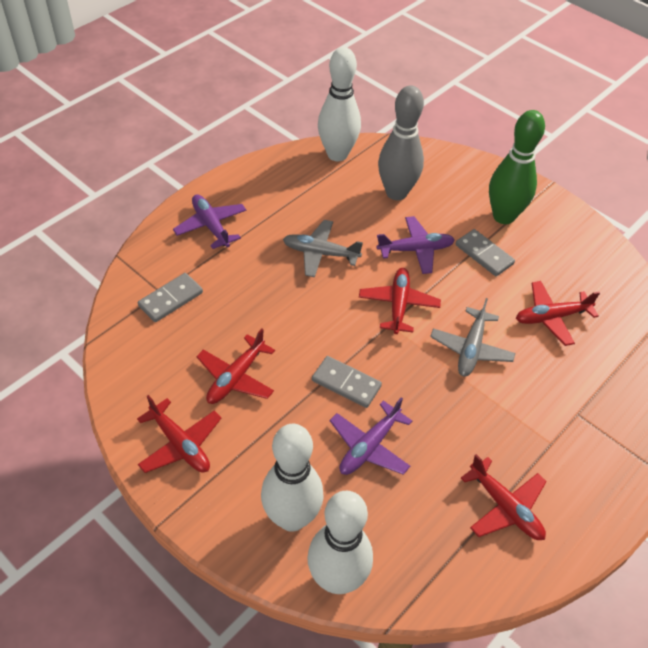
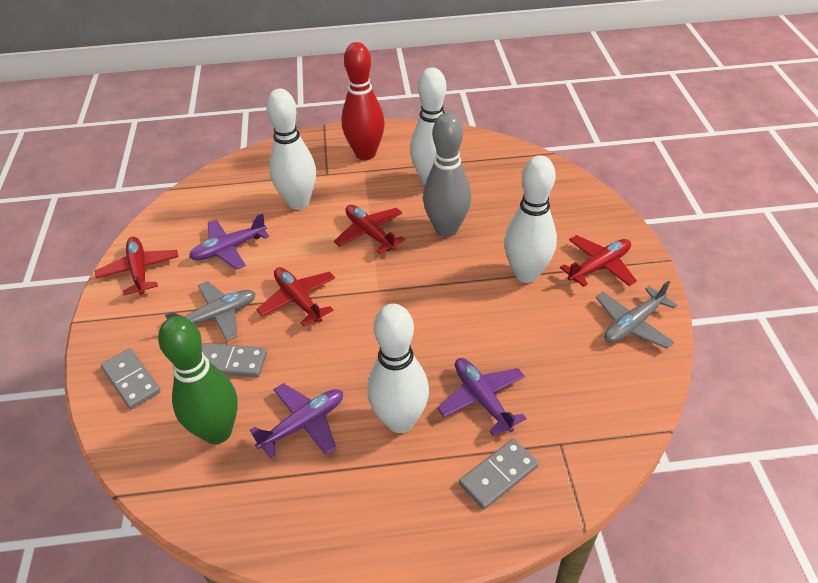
red bowling pin: none = 0 -> [342,42,385,160] = 1
red plane: [137,395,221,473] [196,329,275,404] [359,268,441,334] [461,454,547,540] [516,281,600,346] = 5 -> [95,237,178,295] [256,267,335,327] [334,205,405,254] [560,235,637,287] = 4
white bowling pin: [261,424,324,532] [307,491,373,594] [318,47,361,161] = 3 -> [266,88,316,210] [367,304,429,433] [410,67,447,186] [504,155,557,283] = 4

